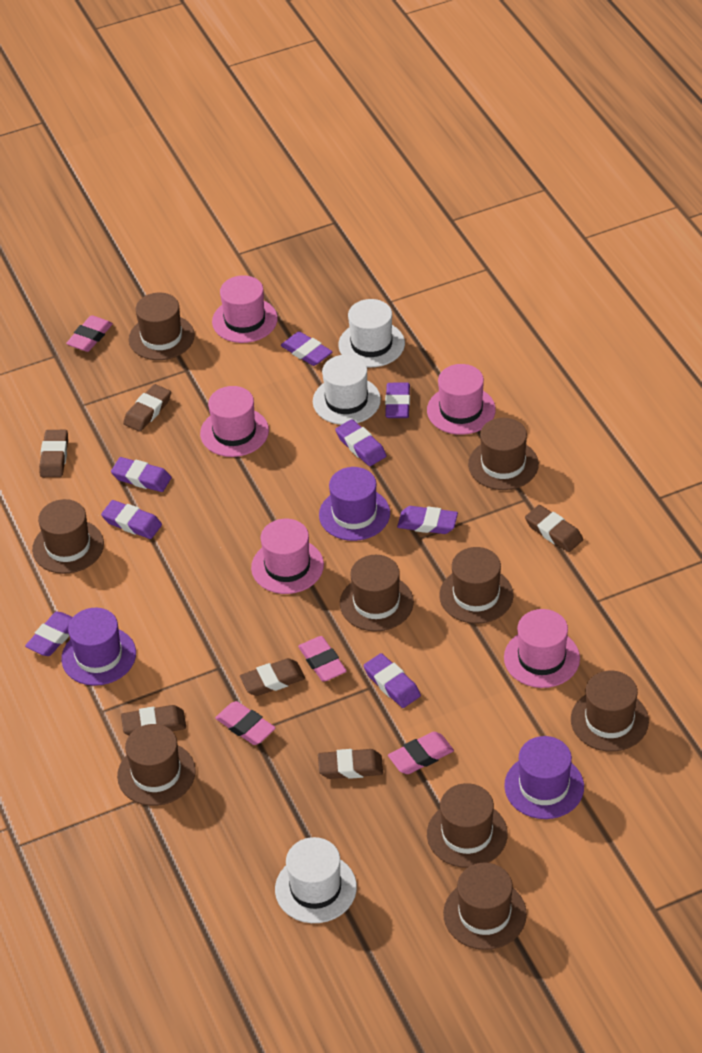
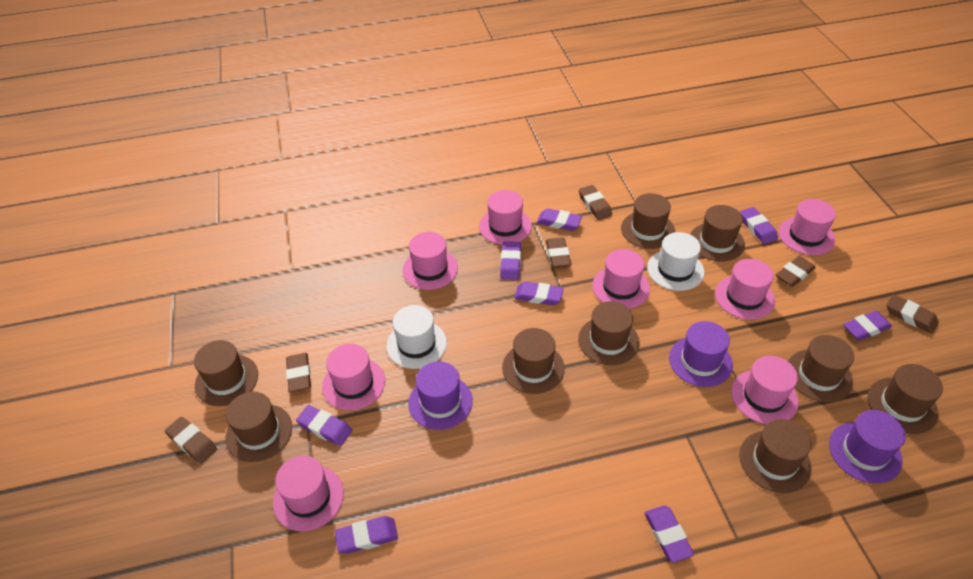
pink eraser: [66,315,113,352] [215,701,276,745] [298,636,347,682] [388,732,454,774] = 4 -> none = 0
pink hat: [200,386,269,457] [212,275,278,343] [251,519,324,594] [427,364,496,435] [504,609,580,688] = 5 -> [273,456,344,532] [322,344,385,410] [403,232,458,290] [479,190,532,245] [592,249,650,309] [715,259,775,320] [731,356,799,424] [779,199,836,255] = 8
white hat: [275,837,357,923] [313,355,381,425] [338,299,405,367] = 3 -> [386,305,447,369] [647,232,704,291] = 2

